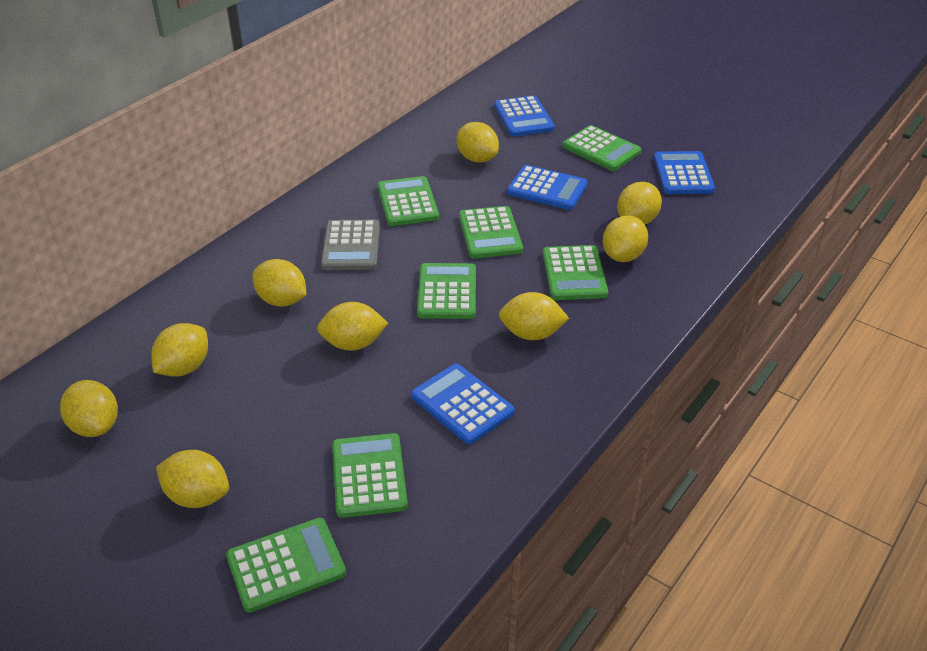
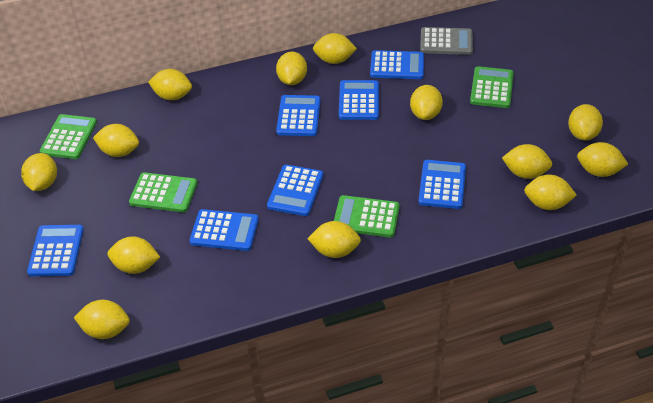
blue calculator: [411,364,515,444] [494,96,555,136] [507,165,588,210] [654,151,715,194] = 4 -> [27,225,84,276] [189,209,259,251] [267,165,324,216] [276,95,321,136] [339,80,379,120] [370,50,424,79] [418,160,466,209] = 7
green calculator: [226,518,346,613] [332,433,408,518] [378,176,439,226] [417,263,476,319] [459,206,523,258] [543,245,608,300] [562,125,641,171] = 7 -> [40,114,97,159] [129,172,198,212] [334,195,400,238] [470,66,514,108] = 4
yellow lemon: [60,380,118,437] [151,323,208,377] [156,450,229,508] [253,259,306,307] [317,302,388,351] [456,122,499,162] [499,292,569,340] [603,215,648,262] [617,182,662,224] = 9 -> [21,153,57,191] [74,300,130,339] [93,124,139,157] [107,236,160,274] [148,69,192,100] [276,51,307,85] [307,221,361,258] [313,33,357,64] [410,85,443,120] [502,144,552,179] [524,174,577,210] [568,104,603,141] [577,142,628,177] = 13

